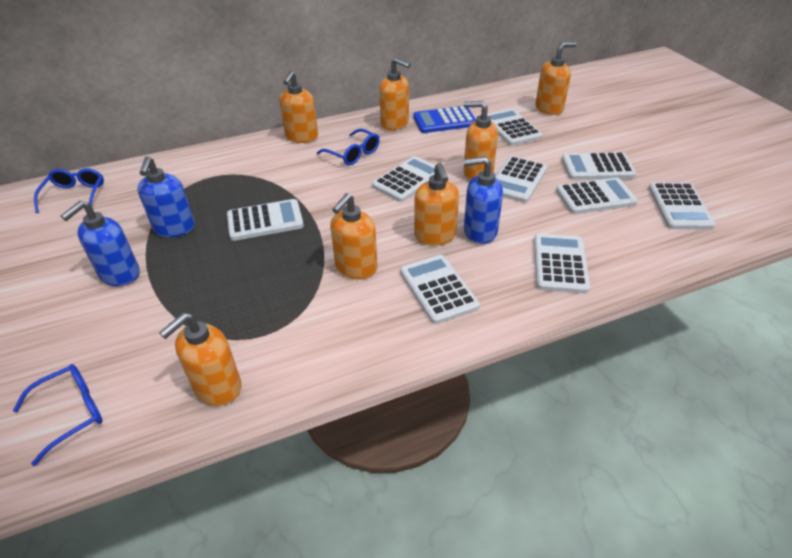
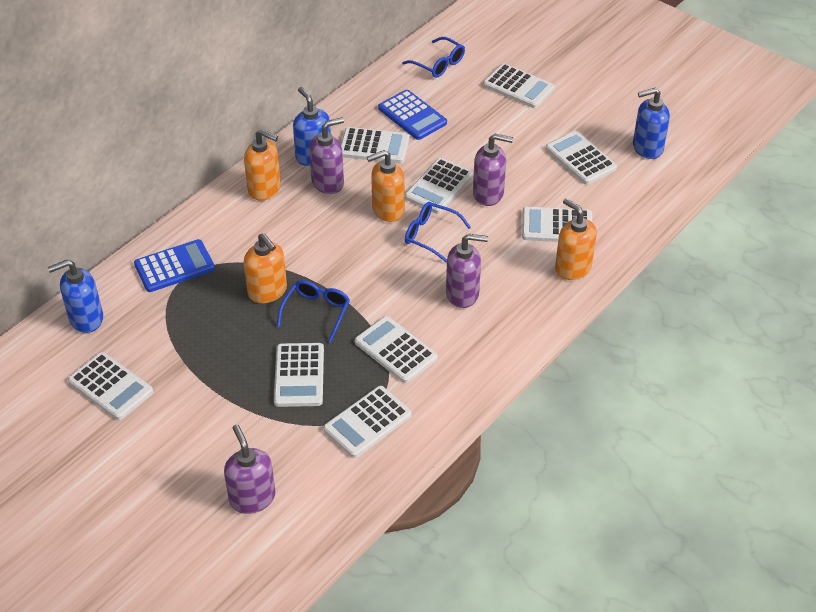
blue calculator: [413,106,476,133] = 1 -> [134,239,215,292] [378,90,447,140] = 2
orange soap dispenser: [159,313,241,406] [279,71,318,143] [330,193,378,279] [379,57,411,130] [414,163,459,246] [464,101,498,180] [535,42,576,115] = 7 -> [244,129,281,201] [244,233,287,303] [367,150,405,222] [555,198,597,280] = 4
purple soap dispenser: none = 0 -> [224,425,275,514] [309,117,344,194] [446,234,488,308] [473,134,513,206] = 4

